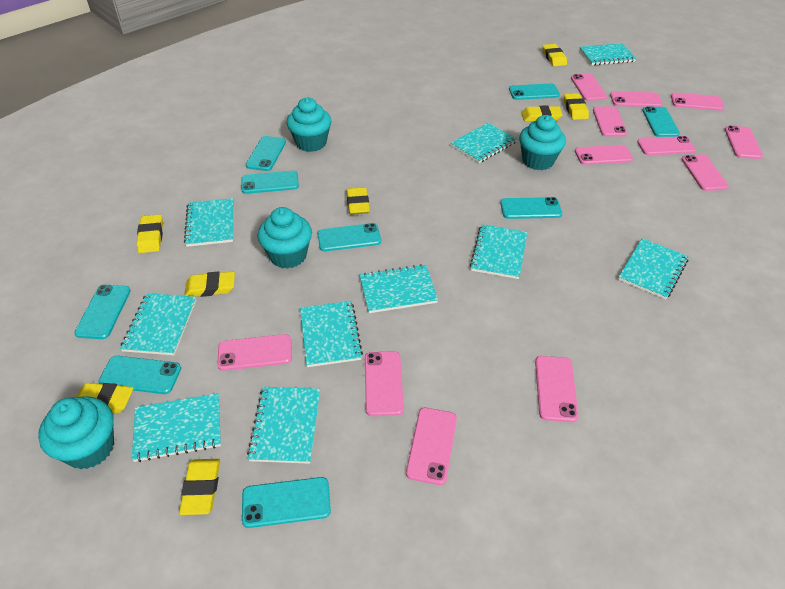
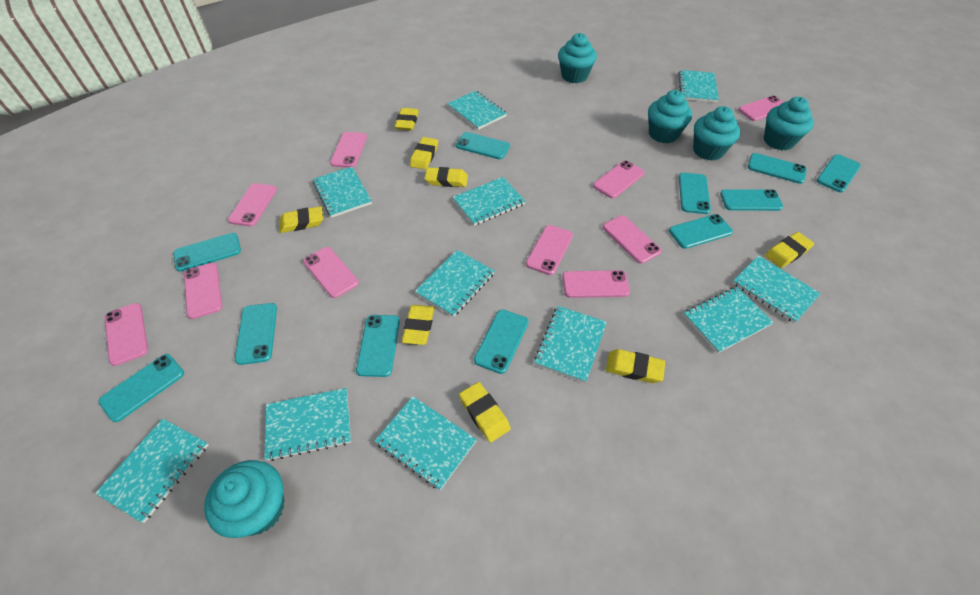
pink phone: [217,334,292,371] [365,351,404,416] [406,408,457,485] [535,356,579,422] [571,74,607,101] [575,145,633,165] [593,106,627,137] [610,92,663,107] [637,136,696,155] [671,93,724,111] [681,154,728,191] [725,126,763,159] = 12 -> [105,303,148,366] [184,263,222,319] [228,183,277,226] [303,247,359,298] [330,132,367,168] [526,225,573,275] [562,270,630,298] [593,161,645,198] [603,215,661,264] [738,96,784,121] = 10
turquoise cupcake: [38,396,114,469] [258,207,312,269] [287,98,331,152] [519,115,566,170] = 4 -> [204,460,284,538] [558,33,597,83] [648,90,692,144] [693,106,740,161] [764,97,814,150] = 5
turquoise notebook: [120,293,196,355] [132,393,221,462] [184,198,233,247] [247,387,320,464] [300,301,363,367] [360,264,438,313] [451,123,517,163] [470,224,527,279] [580,43,636,66] [618,238,689,299] = 10 -> [95,419,208,523] [265,388,351,461] [313,167,372,218] [375,396,477,490] [415,250,494,317] [447,91,507,130] [453,177,526,226] [534,306,607,383] [678,70,719,103] [683,287,774,353] [732,255,821,323] = 11
turquoise phone: [74,285,131,339] [98,356,181,394] [241,171,299,194] [242,477,331,528] [246,136,286,171] [317,223,381,251] [500,197,562,219] [509,83,560,100] [642,107,680,137] = 9 -> [99,354,184,422] [173,233,241,272] [235,303,277,365] [356,315,400,377] [456,132,510,159] [474,309,529,374] [669,214,733,249] [679,173,711,214] [720,189,783,211] [748,153,807,184] [816,154,861,193] = 11

